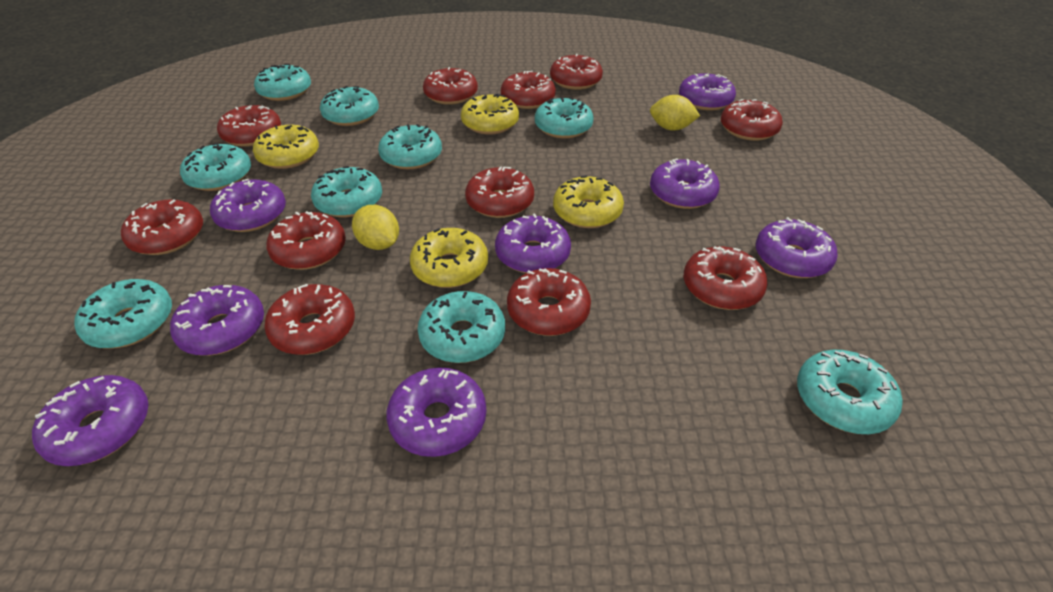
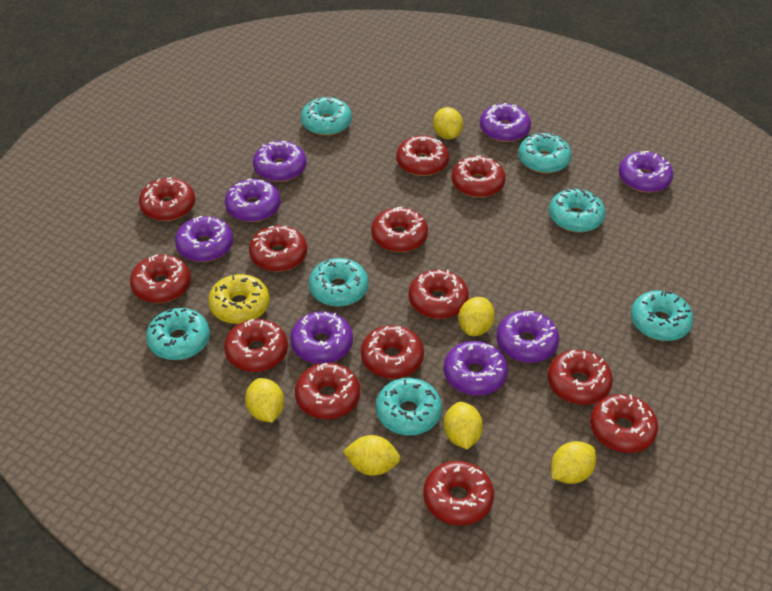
red donut: [121,199,203,255] [217,105,281,147] [264,284,355,355] [266,211,346,270] [423,67,478,105] [465,166,534,218] [501,71,556,109] [507,268,591,336] [550,54,603,90] [684,246,768,310] [721,99,783,141] = 11 -> [130,255,191,303] [139,177,195,221] [224,319,288,372] [249,225,307,272] [295,363,360,419] [361,325,424,379] [371,207,428,252] [396,136,449,176] [408,269,469,319] [423,461,494,526] [452,156,506,198] [548,350,613,405] [590,394,658,453] = 13
turquoise donut: [74,279,172,349] [180,143,251,191] [254,64,311,101] [311,166,382,217] [320,86,379,126] [378,124,442,170] [417,291,505,363] [535,97,594,139] [797,350,902,434] = 9 -> [146,308,210,360] [301,97,352,136] [309,258,368,307] [376,378,442,435] [518,133,571,173] [549,187,605,232] [631,291,693,341] = 7
yellow donut: [253,125,319,169] [410,228,488,288] [461,94,519,135] [553,175,624,228] = 4 -> [208,274,270,324] = 1
yellow lemon: [352,205,399,250] [650,95,700,131] = 2 -> [245,378,284,422] [343,435,400,476] [433,107,463,139] [444,402,483,449] [459,297,495,336] [551,441,596,484] = 6

